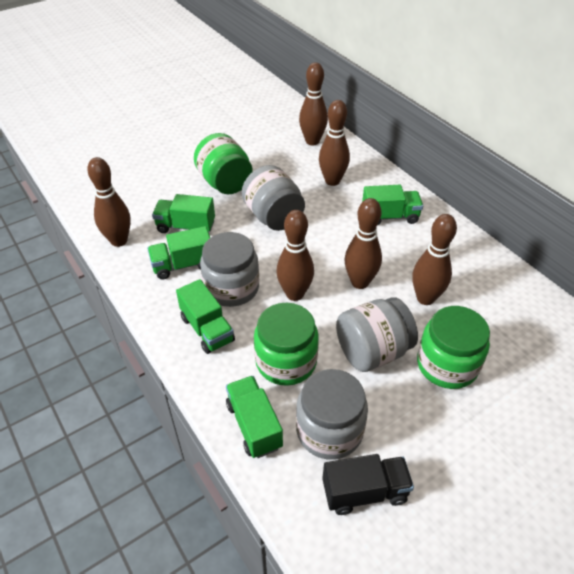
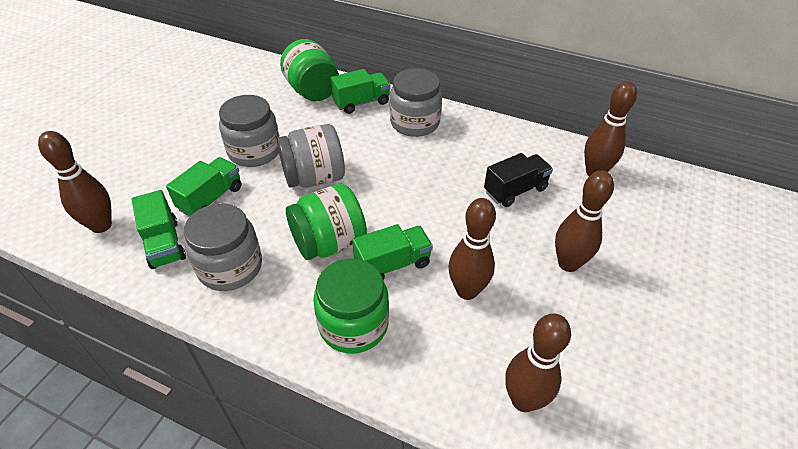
brown bowling pin: [87,157,131,247] [276,210,314,301] [299,62,328,145] [319,100,350,186] [345,198,382,289] [412,214,457,305] = 6 -> [38,131,112,233] [448,198,496,300] [505,314,571,412] [555,171,614,272] [584,81,637,176] = 5
green truck: [147,226,210,280] [152,194,215,233] [176,279,235,354] [226,376,283,458] [362,185,423,225] = 5 -> [131,190,186,269] [166,157,242,217] [331,69,391,114] [352,224,433,280] = 4

